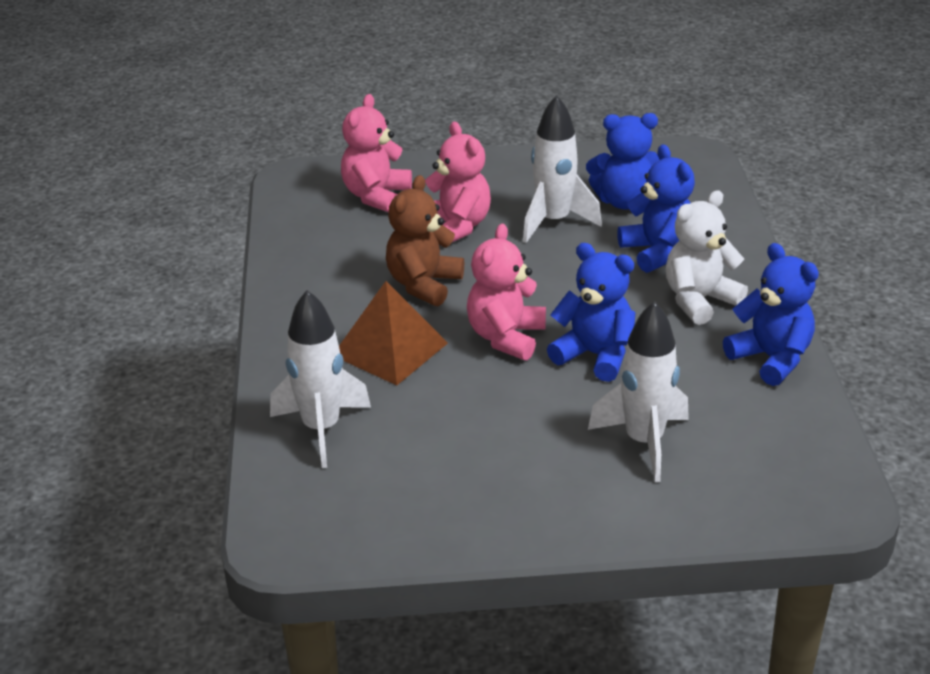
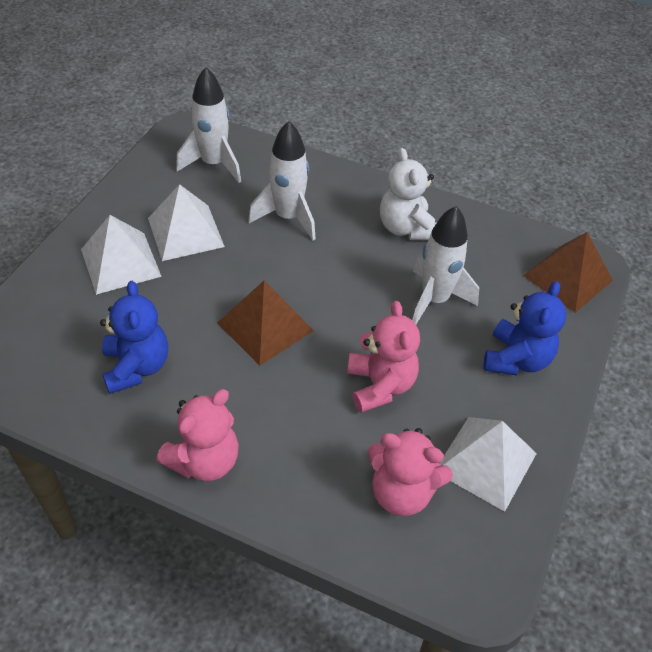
blue teddy bear: [547,243,636,382] [586,113,659,210] [617,144,695,273] [723,243,819,386] = 4 -> [100,281,168,394] [483,281,566,375] = 2
brown pyramid: [339,281,448,385] = 1 -> [218,280,314,366] [523,232,613,313] = 2
brown teddy bear: [386,175,464,306] = 1 -> none = 0
white pyramid: none = 0 -> [81,215,162,295] [148,184,225,261] [439,417,537,512] = 3

